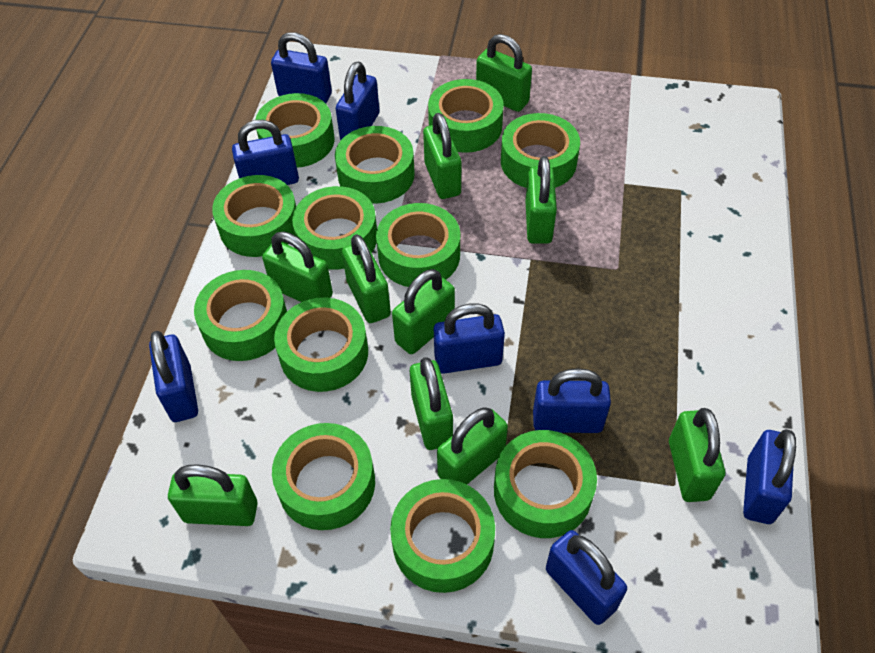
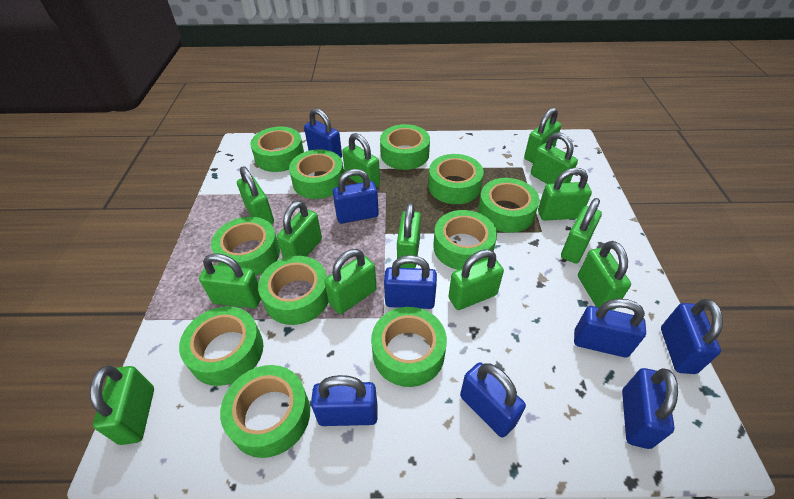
green padlock: [168,464,258,526] [262,232,333,302] [342,234,391,323] [392,269,455,354] [410,357,453,450] [423,113,461,199] [437,407,508,485] [476,34,532,112] [525,156,557,244] [669,408,725,502] = 10 -> [90,365,154,445] [199,253,261,308] [237,166,274,224] [277,200,322,258] [324,249,377,314] [342,133,380,187] [397,202,421,268] [449,249,504,310] [524,107,562,163] [531,132,578,184] [538,168,592,221] [561,198,602,263] [578,241,631,310] = 13
green tape: [194,270,287,361] [212,175,296,257] [255,93,335,168] [272,423,375,530] [274,298,368,392] [292,186,377,270] [335,126,415,204] [376,203,460,287] [390,479,495,593] [428,79,504,153] [494,430,597,538] [501,113,580,188] = 12 -> [179,306,263,386] [211,217,280,276] [220,365,310,458] [250,127,304,172] [258,256,329,325] [289,149,344,199] [371,307,447,387] [380,124,430,170] [428,154,484,204] [433,210,497,270] [478,178,539,233] = 11

